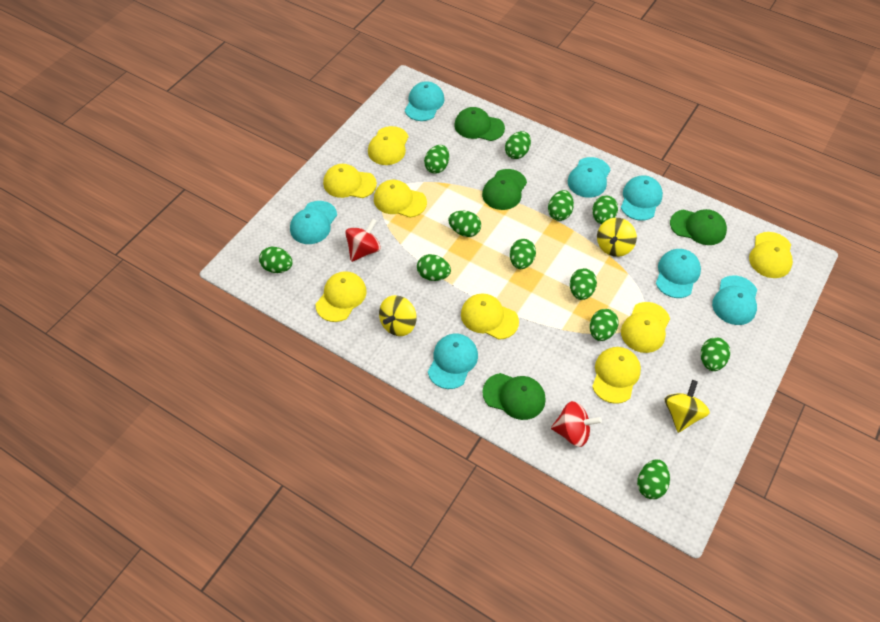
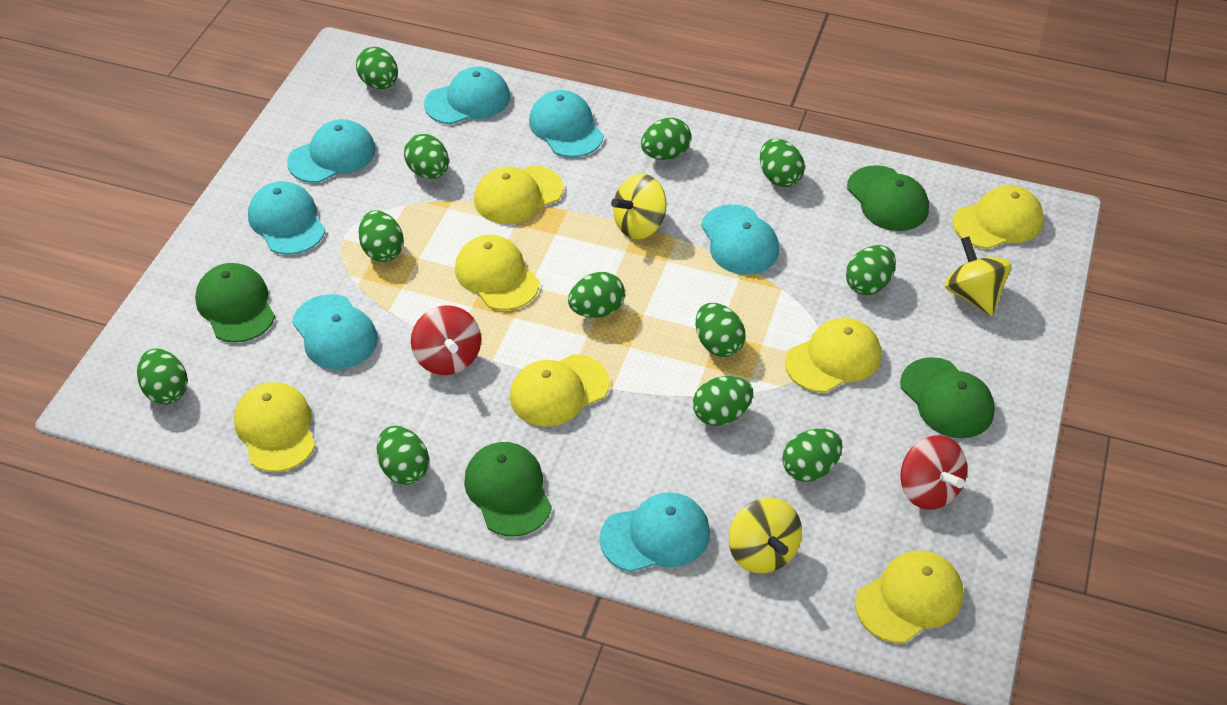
yellow cap: [315,271,367,322] [323,164,377,198] [368,126,408,165] [374,180,427,218] [461,294,519,340] [592,347,641,404] [621,302,670,353] [749,232,793,278] = 8 -> [234,382,315,472] [455,235,539,310] [474,165,564,224] [510,354,610,427] [785,318,881,393] [855,550,964,643] [952,185,1044,249] = 7

